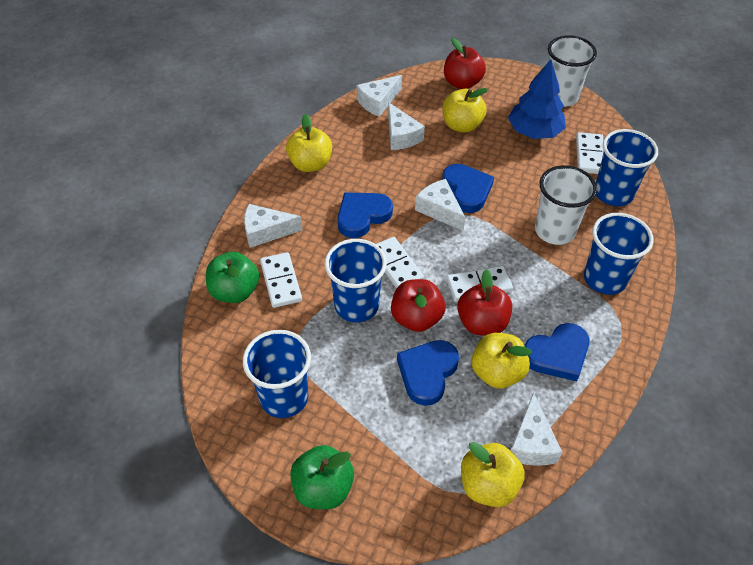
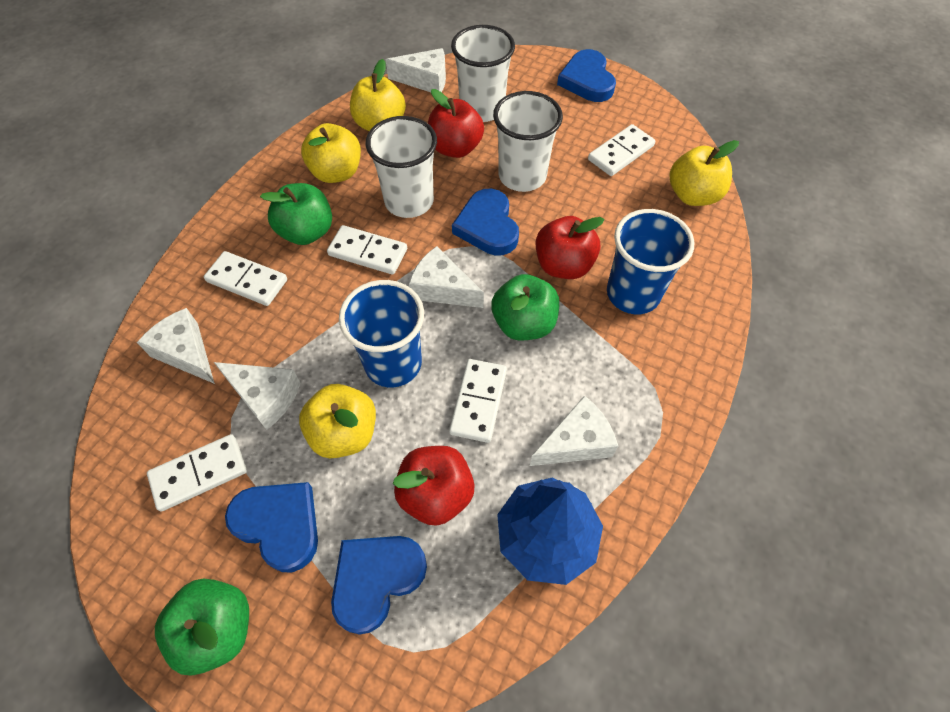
blue cup: [243,330,311,418] [325,239,387,322] [584,213,654,295] [596,129,658,206] = 4 -> [339,280,424,387] [607,209,694,314] = 2
green apple: [206,252,259,303] [290,445,354,509] = 2 -> [155,579,249,675] [260,183,332,245] [491,274,559,340] = 3
white cup: [535,165,597,245] [548,35,597,107] = 2 -> [366,116,437,218] [451,25,515,122] [493,91,563,192] = 3
white domino: [260,252,302,308] [376,237,424,288] [446,265,513,302] [576,132,604,174] = 4 -> [147,434,247,511] [204,251,287,306] [327,225,407,275] [449,359,507,443] [588,124,655,176] = 5

